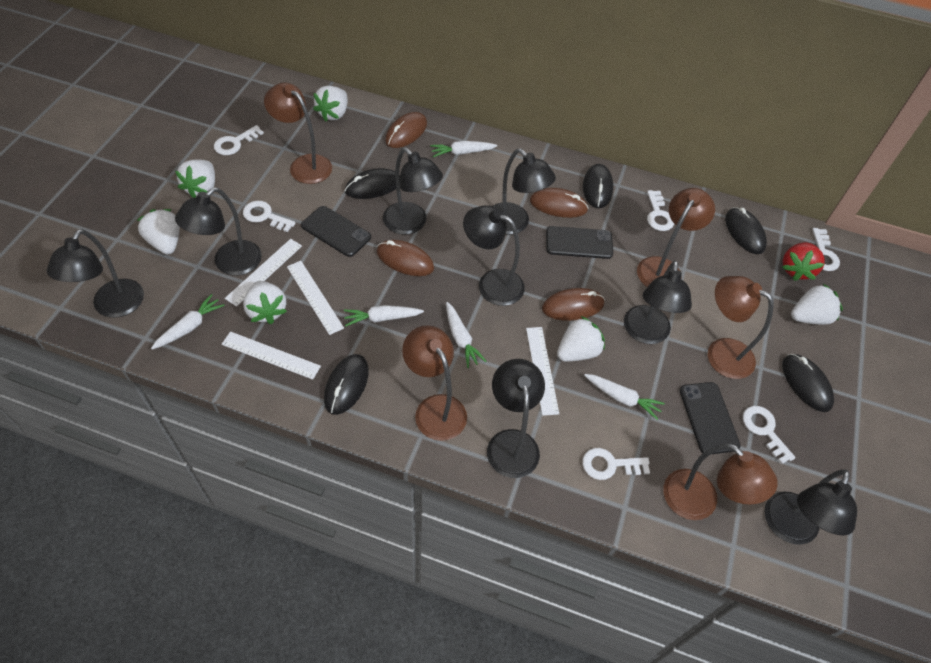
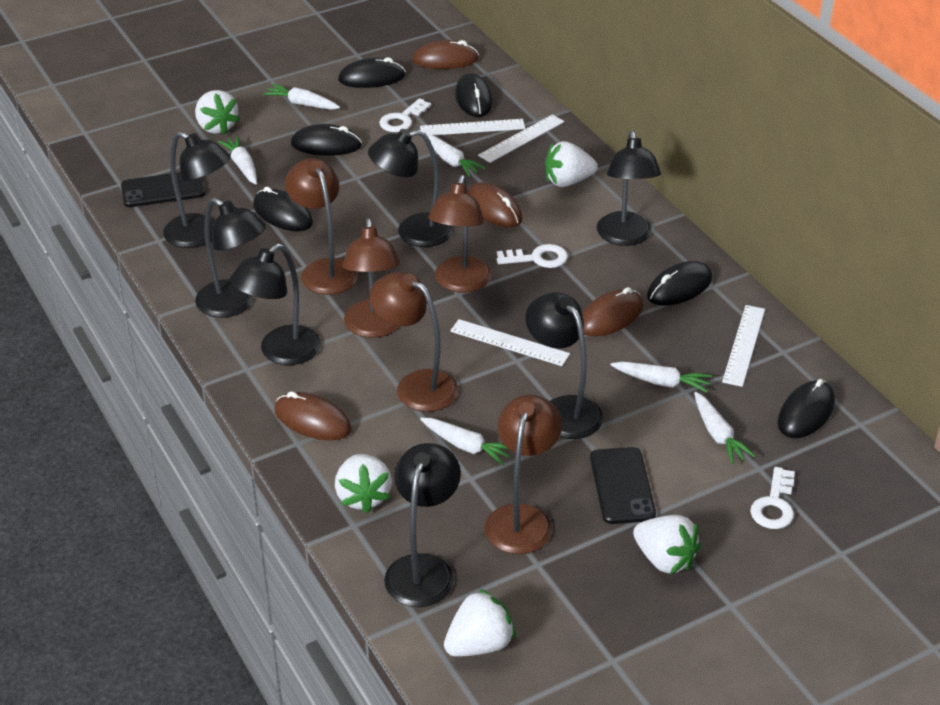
black lamp: [47,229,144,318] [175,187,262,276] [383,147,443,235] [463,205,525,306] [487,359,545,478] [493,149,556,235] [624,261,692,344] [765,469,857,545] = 8 -> [163,131,230,248] [195,198,266,318] [229,244,321,365] [368,129,453,247] [384,443,461,607] [525,292,603,439] [597,130,661,246] = 7
black mouse: [324,354,369,415] [345,168,400,199] [583,164,613,208] [725,207,767,254] [782,354,834,412] = 5 -> [253,187,313,231] [291,124,362,156] [338,57,405,88] [455,73,493,117] [647,261,713,306] [778,379,835,438] = 6
black phone: [301,206,371,257] [546,226,613,259] [680,382,741,454] = 3 -> [121,172,205,207] [590,447,656,524] = 2
red strawberry: [782,242,825,281] = 1 -> none = 0
white carrot: [151,294,225,350] [344,305,424,326] [430,141,497,157] [446,302,486,368] [584,374,665,420] = 5 -> [218,136,257,184] [263,84,340,110] [420,418,511,466] [426,134,486,177] [611,362,712,392] [694,392,756,464] = 6
white key: [214,125,264,155] [243,201,295,232] [582,448,650,480] [647,190,674,231] [743,406,796,464] [812,228,840,271] = 6 -> [379,98,431,132] [497,244,568,268] [750,467,795,529] = 3
white strawberry: [137,209,180,255] [175,159,215,198] [243,281,287,324] [313,86,348,121] [557,316,605,361] [791,284,843,325] = 6 -> [195,90,240,135] [335,454,392,513] [444,589,516,656] [545,141,598,187] [633,515,701,574] = 5

